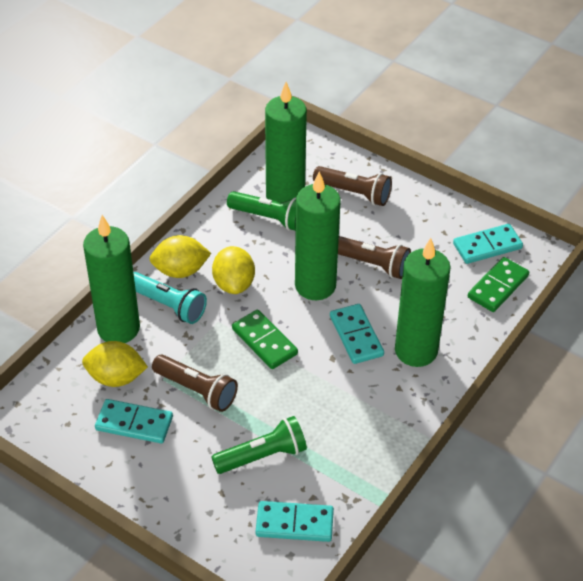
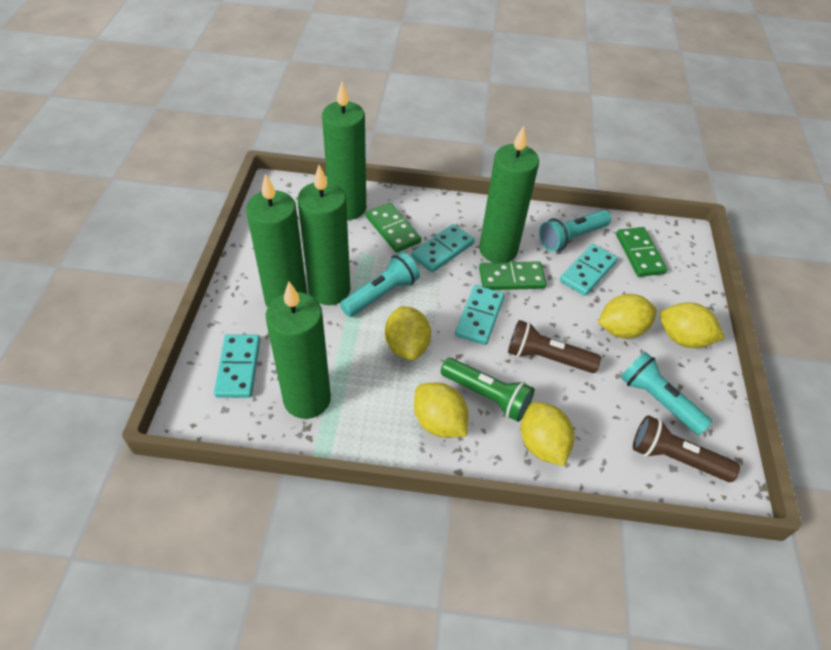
brown flashlight: [152,355,238,412] [313,166,392,206] [338,236,411,279] = 3 -> [508,320,601,373] [633,415,740,482] = 2
green candle: [83,215,140,343] [265,82,307,202] [295,171,341,300] [395,238,451,367] = 4 -> [246,173,307,307] [266,282,331,419] [298,165,350,305] [322,82,366,220] [479,126,539,263] = 5
green domino: [232,310,298,369] [468,257,529,312] = 2 -> [366,203,421,253] [479,261,546,290] [616,227,667,277] = 3
green flashlight: [211,416,307,474] [227,191,296,231] = 2 -> [441,358,534,422] = 1
turquoise flashlight: [133,272,207,324] = 1 -> [340,252,420,317] [539,210,611,252] [621,352,713,435] = 3
yellow lemon: [82,341,148,387] [149,235,211,278] [212,246,255,294] = 3 -> [385,306,431,360] [414,382,468,438] [521,402,574,466] [598,294,657,339] [660,302,725,348] = 5

